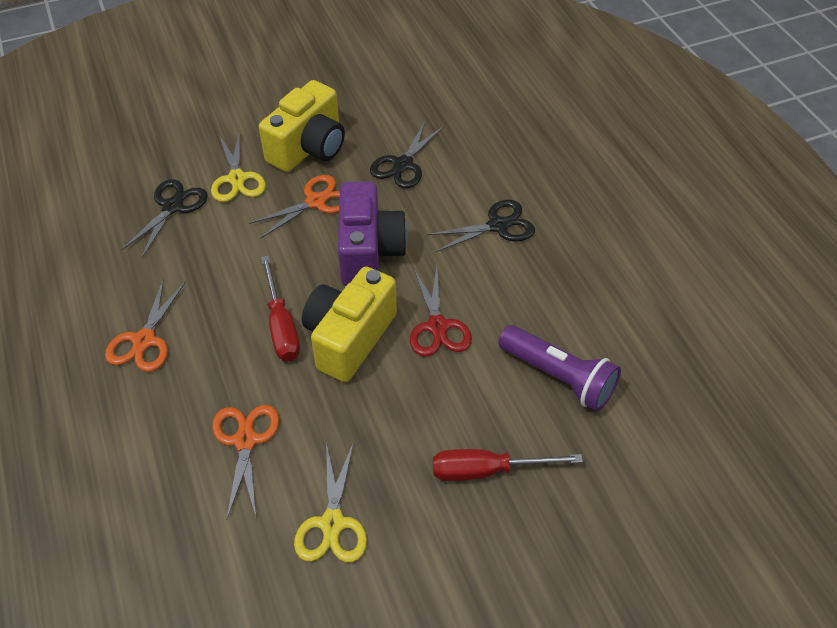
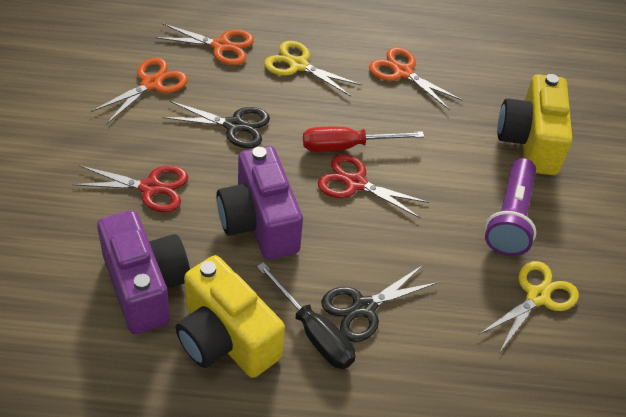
black scissors: [121,179,208,258] [370,122,444,188] [427,200,535,252] = 3 -> [162,101,270,148] [321,265,439,342] = 2
black screwdriver: none = 0 -> [257,262,356,369] = 1
purple camera: [338,181,408,286] = 1 -> [97,210,190,334] [216,146,303,260] = 2
red scissors: [410,267,472,356] = 1 -> [72,165,188,212] [318,154,429,218] = 2
red screwdriver: [261,255,300,361] [433,449,583,481] = 2 -> [303,127,424,152] = 1

